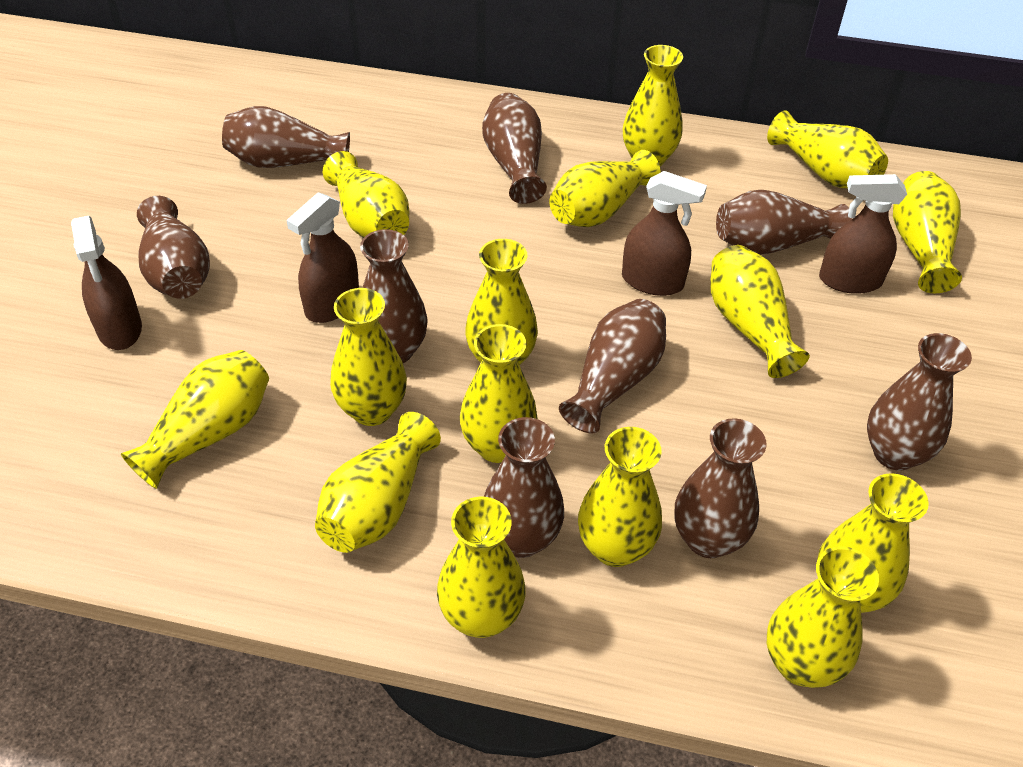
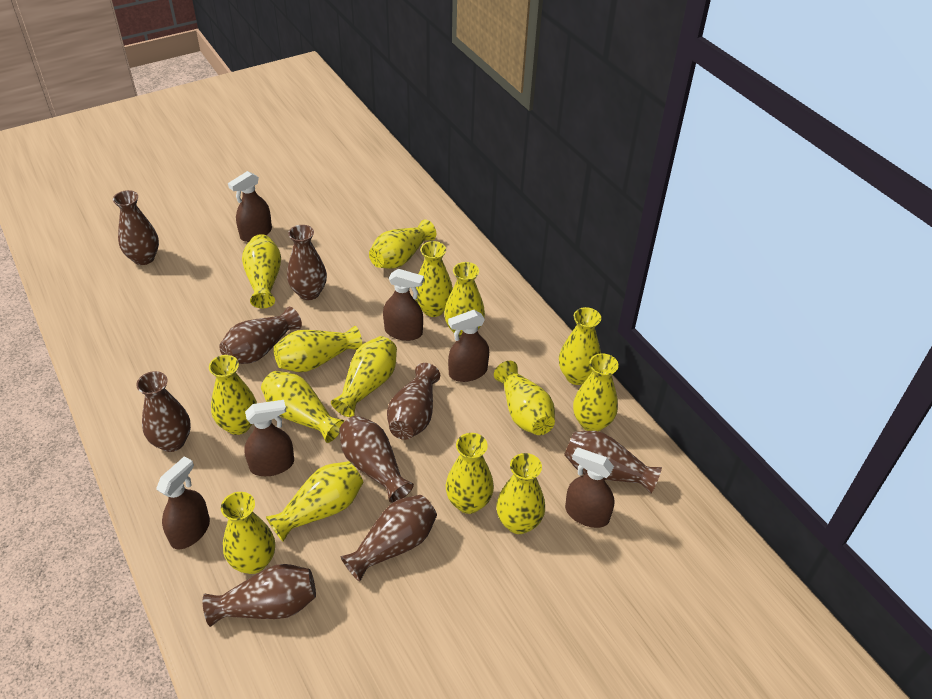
brown spray bottle: [71,216,142,350] [287,192,359,323] [622,171,707,296] [819,174,907,294] = 4 -> [156,456,210,549] [228,171,272,242] [244,400,294,476] [383,269,424,341] [448,310,489,382] [565,447,614,528] = 6

